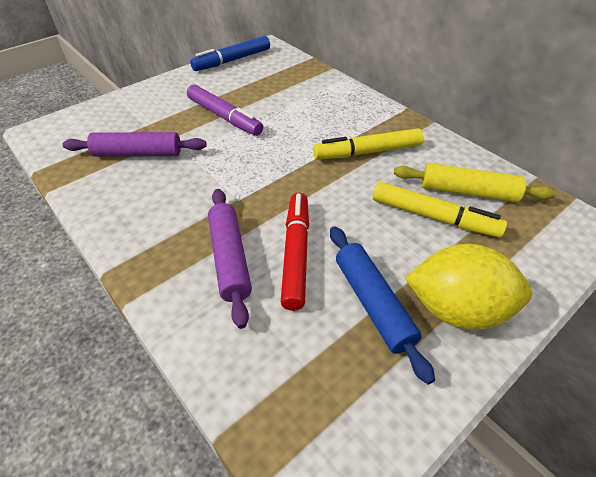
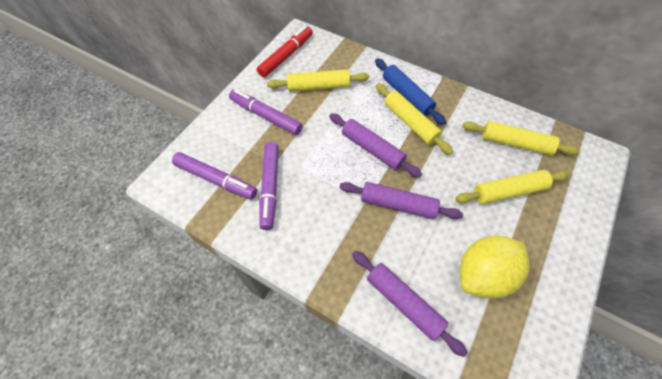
blue marker: [190,36,270,71] = 1 -> none = 0
purple marker: [187,85,263,136] = 1 -> [172,152,257,199] [229,89,303,135] [259,142,279,230] = 3
purple rolling pin: [63,132,206,157] [208,189,252,329] = 2 -> [329,113,422,178] [339,182,463,219] [352,251,468,357] = 3
yellow marker: [313,128,424,160] [373,182,507,238] = 2 -> none = 0
yellow rolling pin: [394,163,556,202] = 1 -> [267,69,369,92] [376,83,453,155] [455,170,569,204] [462,121,580,155] = 4

